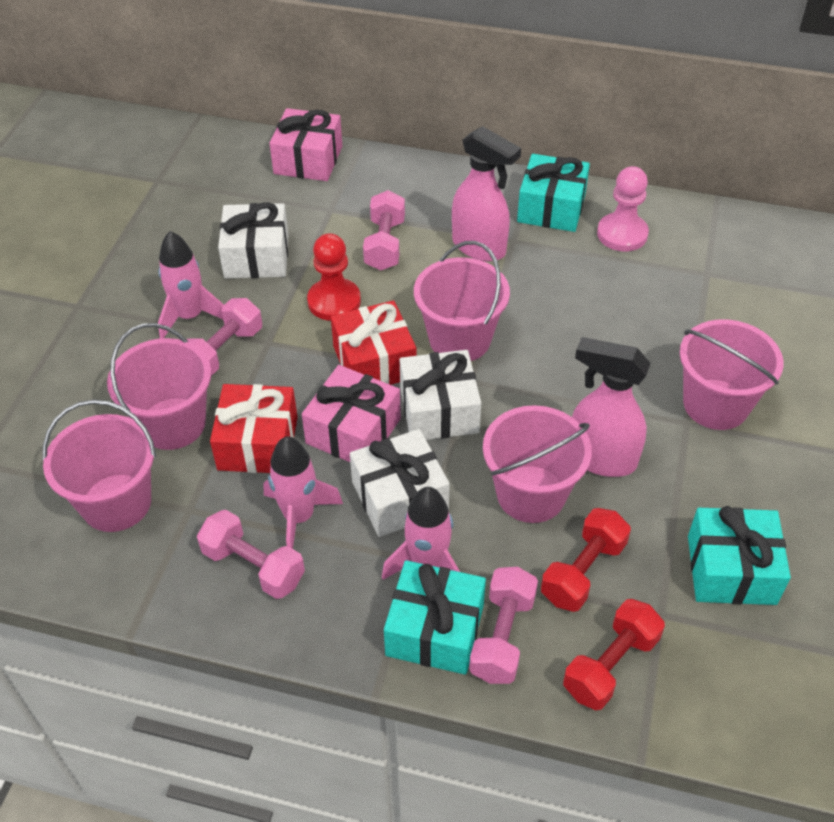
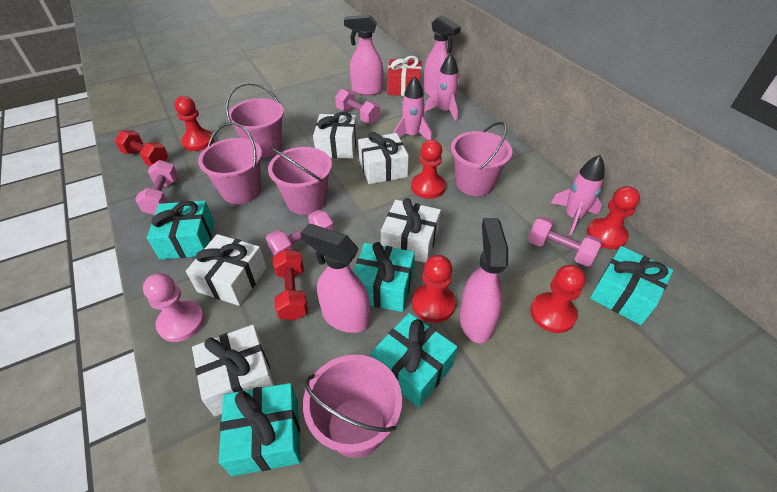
pink gift: [269,108,342,181] [302,365,401,462] = 2 -> none = 0
pink spray bottle: [452,126,521,262] [572,337,651,477] = 2 -> [300,224,370,333] [344,14,383,95] [424,16,461,96] [460,218,508,343] = 4
red gift: [210,384,298,473] [331,300,416,385] = 2 -> [387,56,422,96] = 1
red pawn: [307,233,361,321] = 1 -> [174,96,214,151] [411,140,446,199] [412,255,456,323] [530,265,586,333] [587,186,640,249] = 5
turquoise gift: [384,560,486,675] [517,154,590,232] [688,506,791,605] = 3 -> [147,201,215,260] [219,383,301,476] [353,242,415,312] [371,313,457,407] [590,246,673,325] = 5
white gift: [218,202,289,278] [350,429,450,537] [400,350,481,440] = 3 -> [186,234,266,306] [192,325,275,417] [313,112,357,159] [358,132,409,184] [381,198,441,263] = 5

